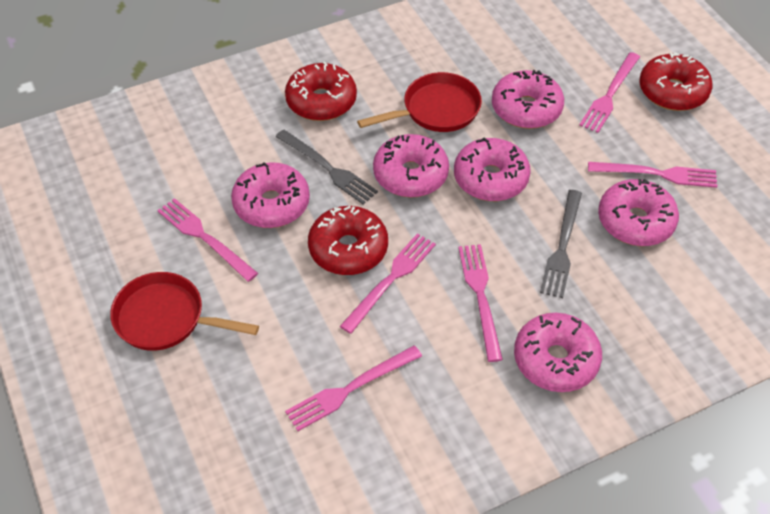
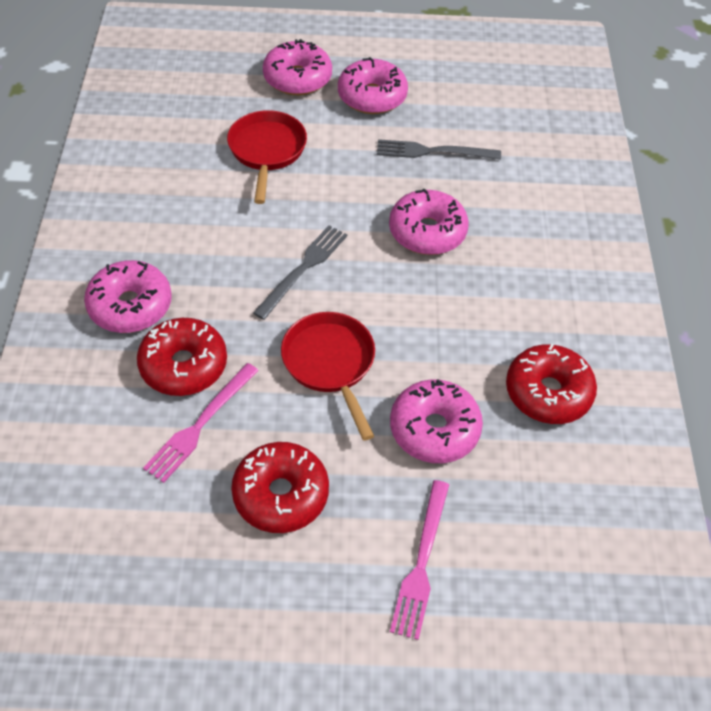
pink donut: [231,162,310,228] [373,134,449,198] [454,138,531,201] [492,70,564,129] [514,313,602,392] [598,179,679,246] = 6 -> [84,260,172,333] [263,39,332,95] [338,57,408,114] [389,189,469,255] [390,379,483,463] = 5
pink fork: [157,198,258,282] [285,345,422,431] [340,233,436,334] [458,244,503,362] [579,52,640,133] [588,162,717,188] = 6 -> [143,363,259,483] [390,480,449,640] = 2

